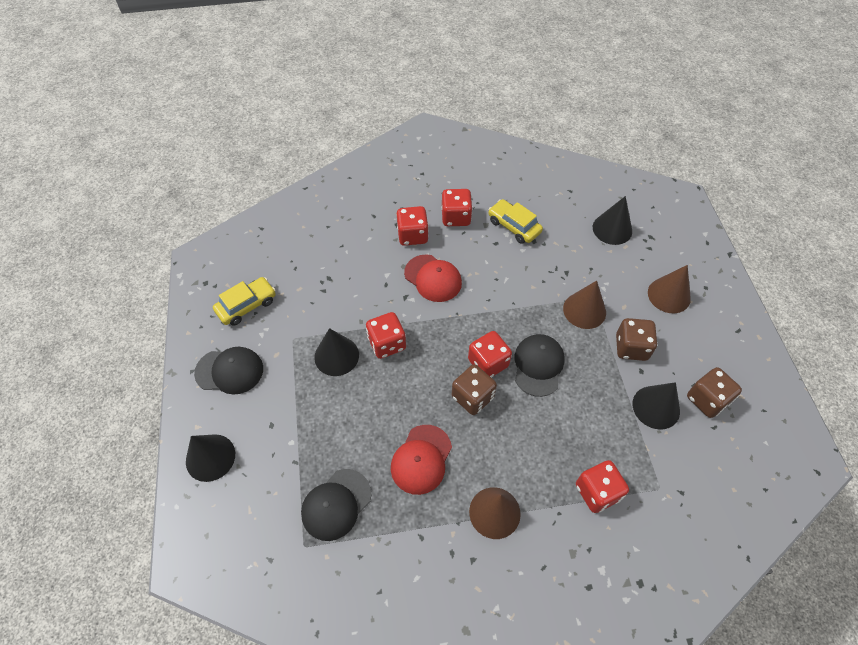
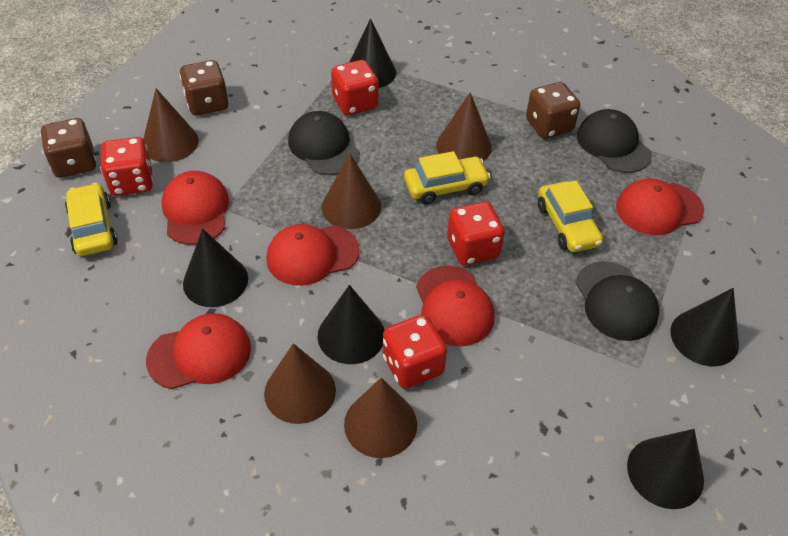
black cone: [186,434,235,482] [314,328,359,376] [593,196,632,245] [633,382,680,430] = 4 -> [183,229,248,307] [318,285,384,364] [349,18,396,88] [627,429,704,509] [671,288,739,366] = 5
brown cone: [469,487,521,539] [563,280,606,329] [648,265,691,313] = 3 -> [143,88,199,162] [264,343,336,424] [322,153,381,229] [344,377,417,458] [436,92,492,161] = 5
red cap: [391,425,452,495] [404,254,462,302] = 2 -> [146,313,251,389] [161,171,229,245] [266,224,360,286] [416,266,494,346] [616,178,704,235] = 5
red dice: [366,312,406,359] [397,206,429,246] [442,189,473,226] [468,331,512,378] [576,460,629,513] = 5 -> [100,137,153,196] [331,60,378,115] [383,314,447,389] [447,202,505,265] = 4
yellow car: [213,277,276,326] [488,199,543,244] = 2 -> [65,183,118,256] [404,151,491,205] [538,180,603,252] = 3

